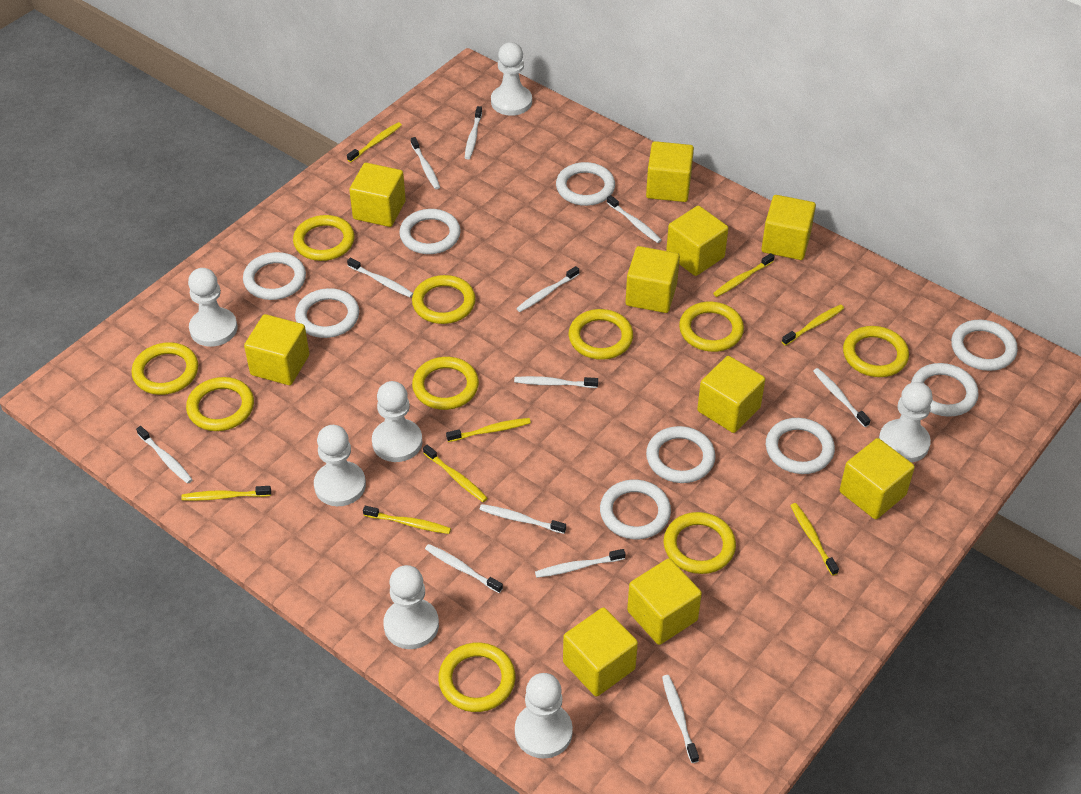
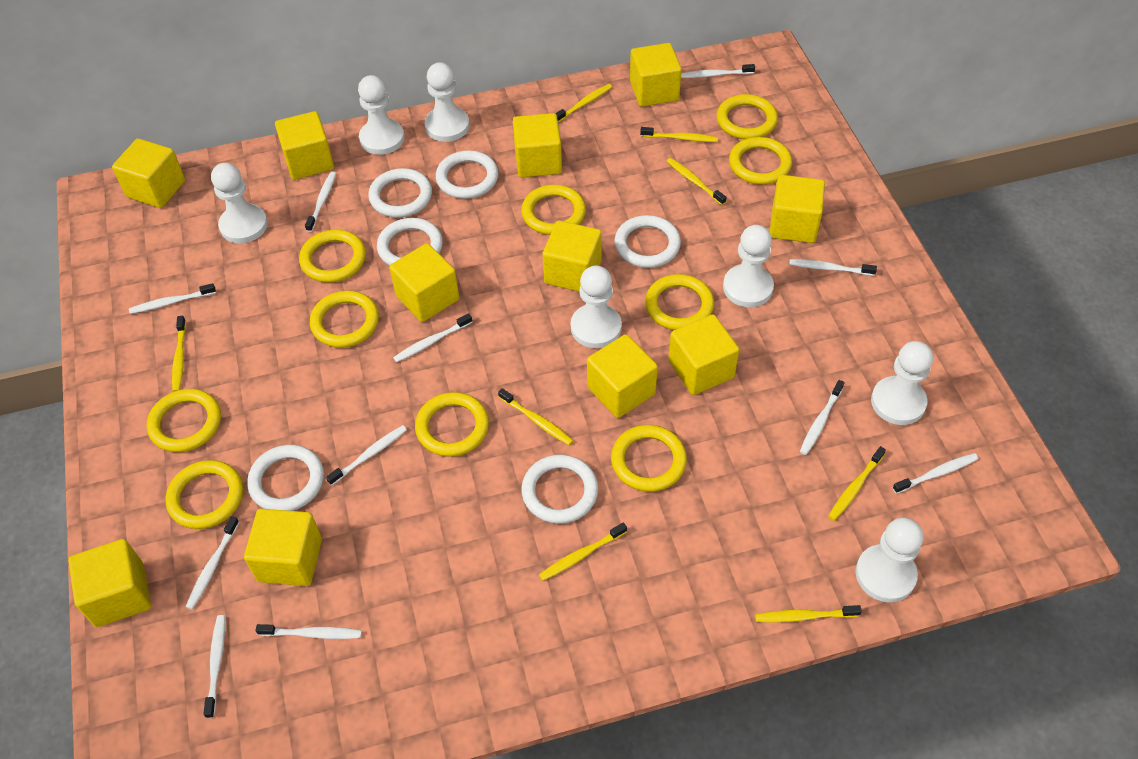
white ring: [243,252,306,300] [295,288,359,338] [399,209,461,254] [556,162,615,206] [600,480,671,539] [646,426,716,483] [766,418,835,474] [911,363,979,417] [951,320,1018,371] = 9 -> [247,445,324,511] [368,168,432,218] [377,218,443,266] [436,151,498,199] [521,454,598,524] [614,215,681,268] = 6
white toothbrush: [136,426,193,484] [347,258,413,297] [411,137,440,189] [425,544,503,593] [465,106,482,159] [479,504,566,534] [514,376,598,388] [516,266,579,312] [535,549,625,578] [607,195,662,243] [662,675,699,763] [813,368,870,427] = 12 -> [129,283,216,314] [186,516,239,609] [203,615,225,718] [255,624,362,639] [305,172,336,232] [326,425,407,486] [393,313,472,362] [681,64,755,78] [789,259,877,276] [800,380,845,455] [893,453,978,494] = 11
yellow cube: [244,314,309,385] [349,163,406,227] [563,607,638,697] [625,246,680,313] [627,558,702,645] [646,141,694,202] [666,206,729,276] [697,356,765,433] [761,195,816,260] [840,438,915,519] = 10 -> [68,539,151,627] [112,138,185,208] [244,509,322,586] [275,111,334,180] [389,243,459,322] [513,113,562,178] [542,221,602,291] [587,334,658,418] [630,43,682,107] [668,314,739,395] [770,175,825,243] = 11

